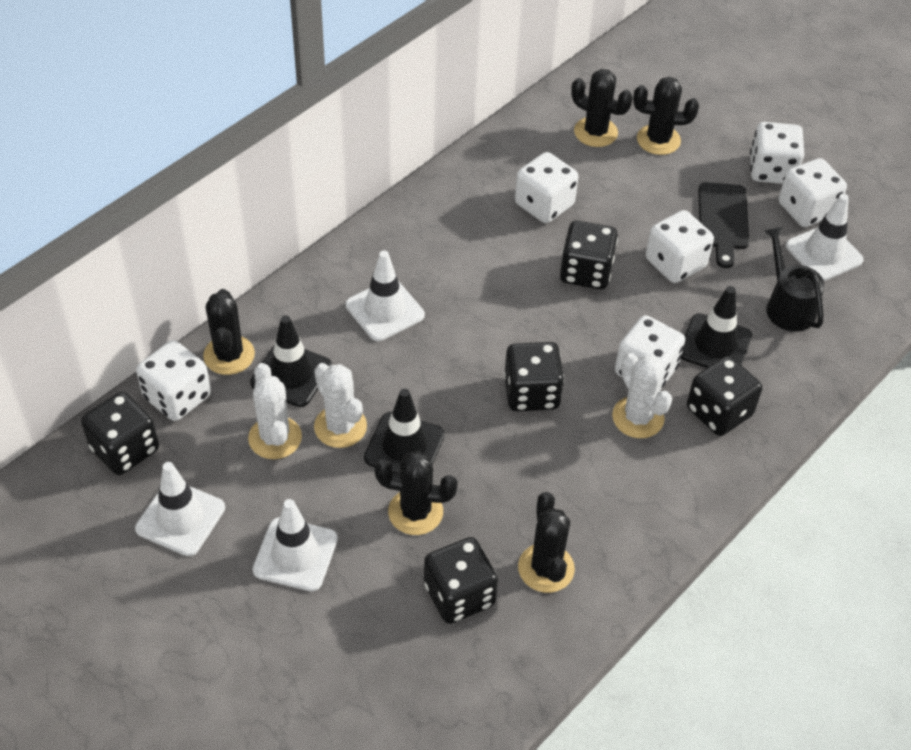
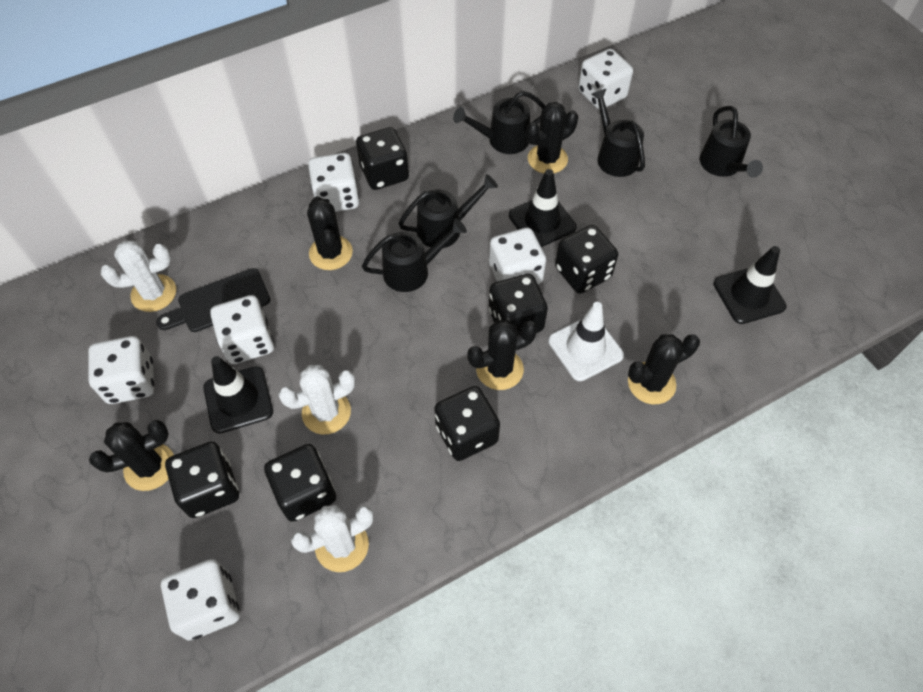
black dice: [81,392,159,475] [424,537,498,624] [504,342,564,411] [560,221,618,289] [687,356,762,436] = 5 -> [165,442,239,518] [264,444,336,522] [356,127,409,190] [434,386,500,461] [489,274,548,334] [555,225,618,294] = 6
black watering can: [765,226,825,332] = 1 -> [362,218,467,292] [398,174,498,248] [453,91,545,154] [592,88,645,177] [700,106,763,177] = 5
white traffic cone: [135,462,225,556] [252,499,338,591] [346,250,425,341] [786,194,864,281] = 4 -> [548,302,624,381] = 1

